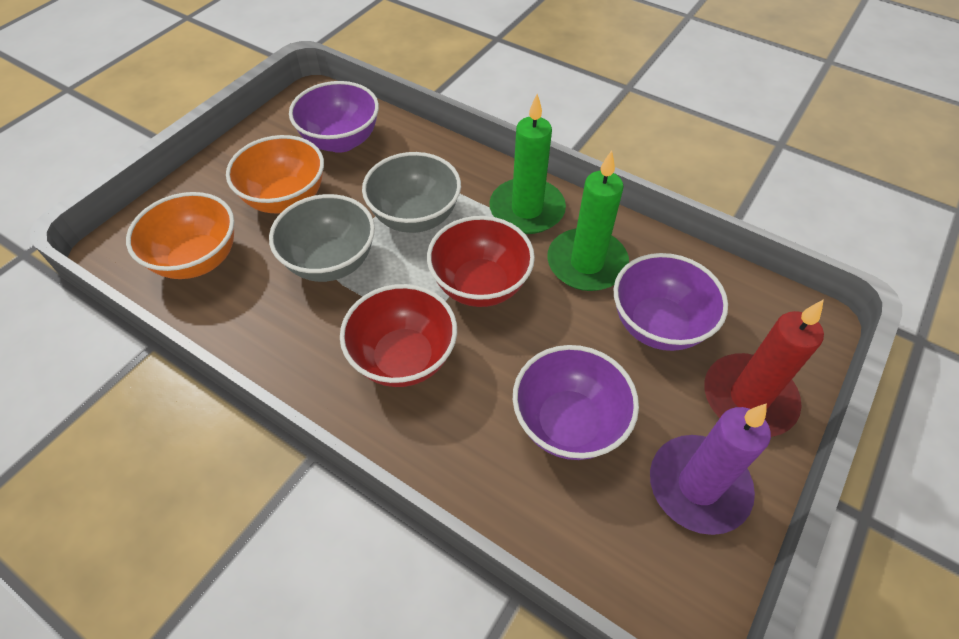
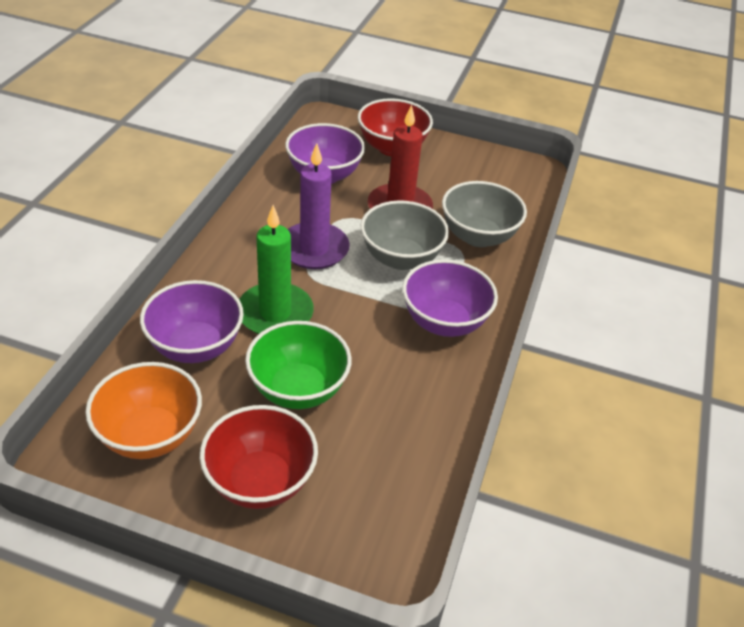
green bowl: none = 0 -> [245,321,352,409] = 1
green candle: [489,94,566,234] [547,150,629,291] = 2 -> [239,205,314,334] = 1
orange bowl: [126,192,234,279] [226,135,324,214] = 2 -> [85,362,202,459] = 1

